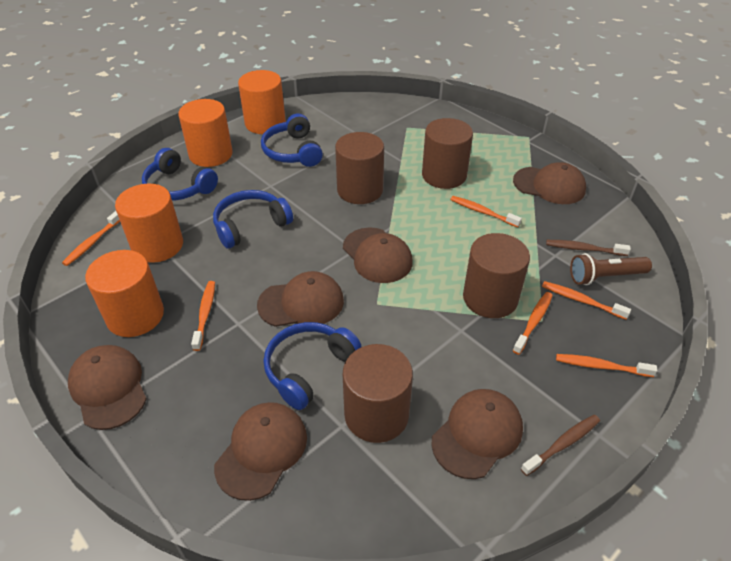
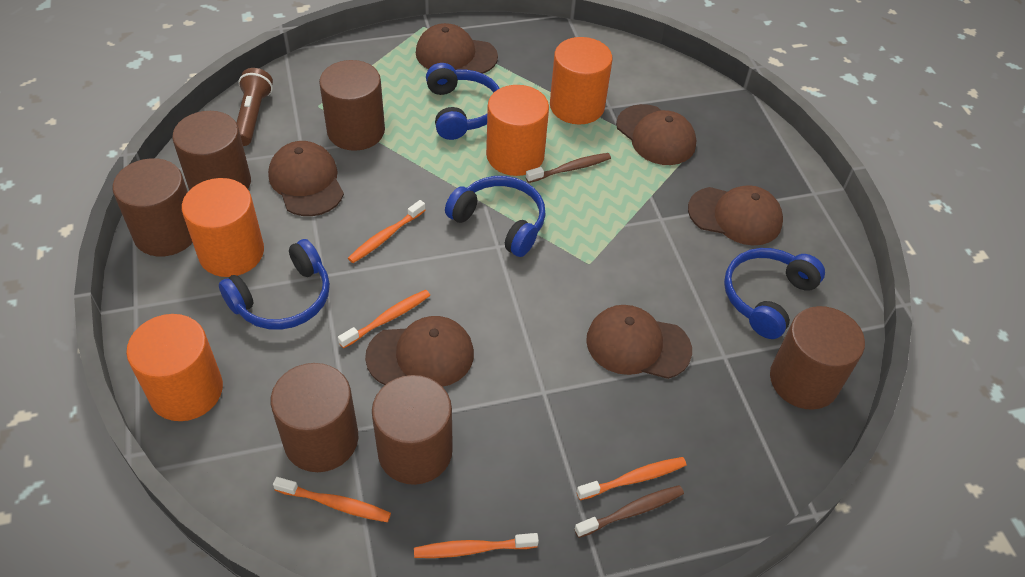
brown cylinder: [335,132,384,204] [343,344,413,443] [422,118,473,189] [463,233,530,318] = 4 -> [112,158,193,256] [172,111,251,190] [271,363,358,472] [319,60,385,151] [372,375,453,485] [770,306,865,410] = 6
orange toothbrush: [62,211,120,266] [191,281,215,351] [450,196,522,227] [513,292,553,355] [542,281,631,320] [556,354,658,377] = 6 -> [273,477,391,522] [338,290,430,349] [348,200,426,263] [414,533,539,558] [576,457,686,500] = 5

